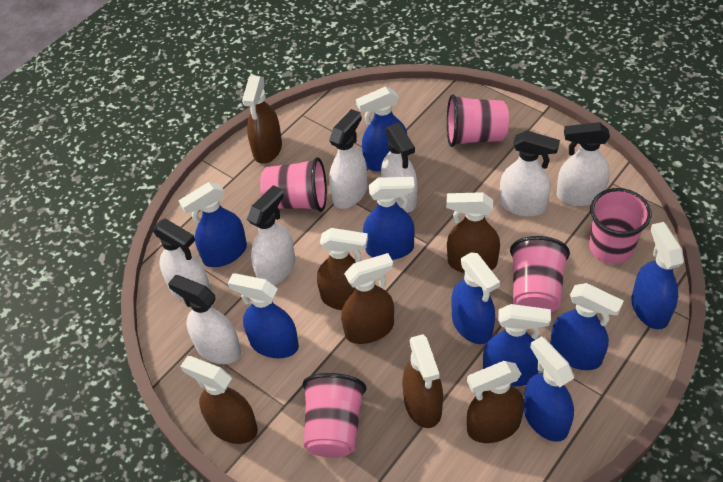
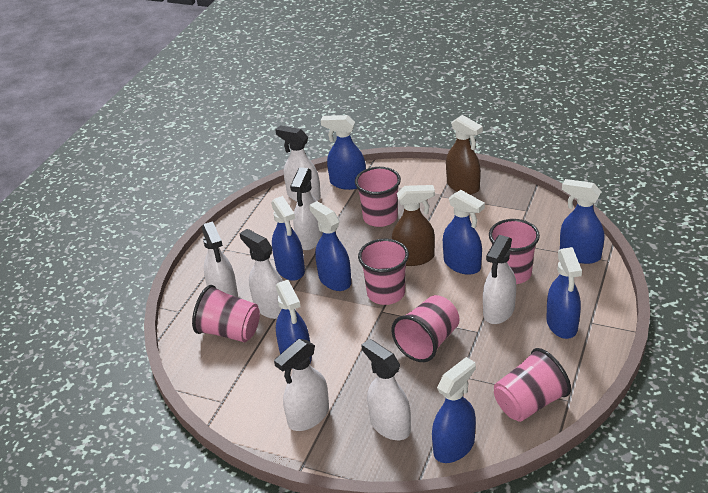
blue spray bottle: [179,182,247,267] [228,273,299,358] [356,86,407,171] [363,177,415,260] [451,252,500,344] [483,304,551,387] [524,336,574,442] [550,283,624,370] [631,222,684,329] = 9 -> [271,196,305,281] [276,280,312,369] [309,201,351,291] [321,115,366,190] [432,357,476,463] [443,190,485,275] [546,247,582,339] [560,179,605,264] = 8
brown spray bottle: [180,356,258,444] [242,76,282,164] [317,228,368,310] [341,253,394,344] [402,334,443,428] [446,192,500,273] [467,361,524,443] = 7 -> [392,185,435,266] [446,115,483,194] = 2
pink cup: [260,157,327,212] [303,373,366,458] [447,94,509,147] [510,236,570,313] [589,188,652,264] = 5 -> [192,285,260,342] [355,167,401,227] [358,239,409,305] [391,295,459,362] [489,219,540,284] [494,348,571,422] = 6

